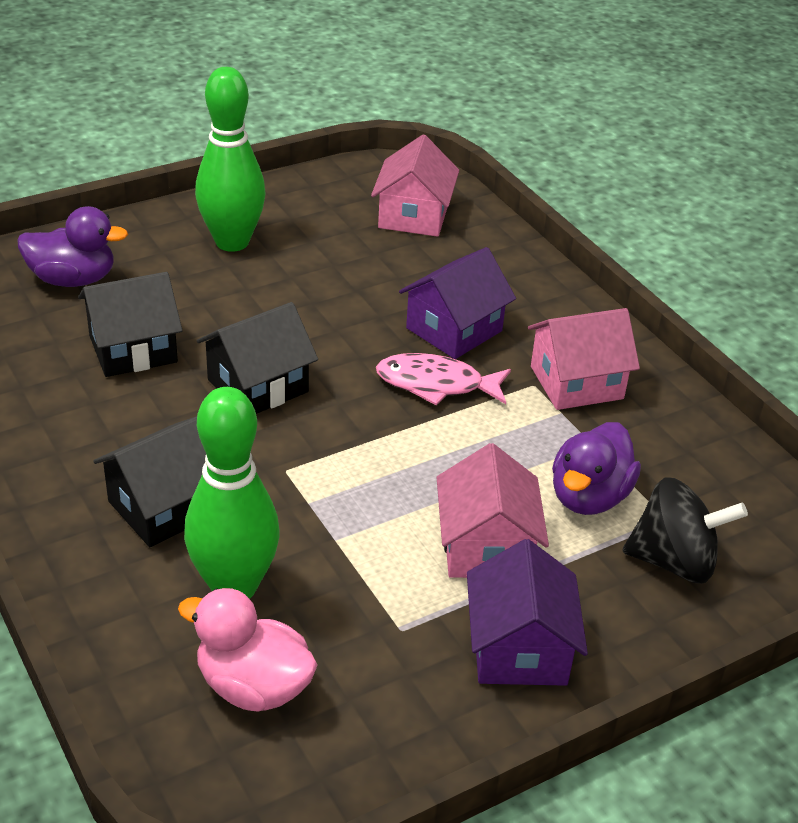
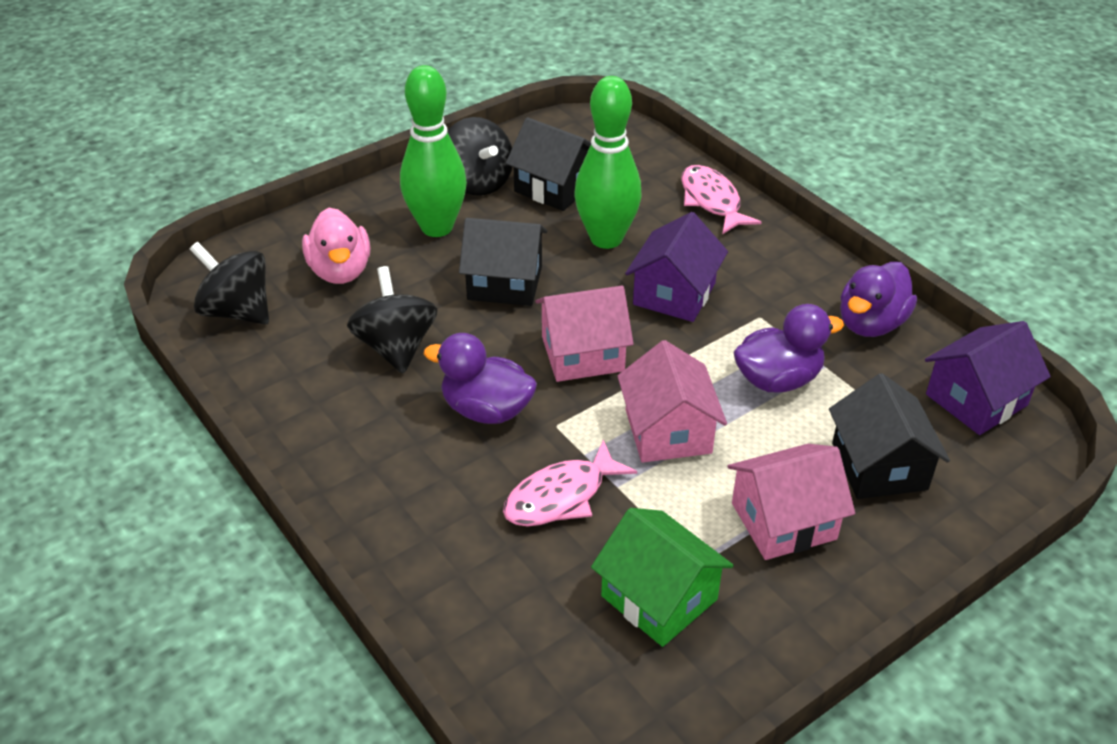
black spinning top: [622,477,748,583] = 1 -> [190,242,269,325] [347,266,438,373] [447,117,512,196] = 3
green house: none = 0 -> [591,508,734,647] = 1
pink fish: [376,353,511,405] = 1 -> [503,439,637,526] [681,165,761,234] = 2
purple duck: [17,206,128,287] [552,422,641,515] = 2 -> [424,333,537,424] [733,304,844,393] [840,262,917,337] = 3

